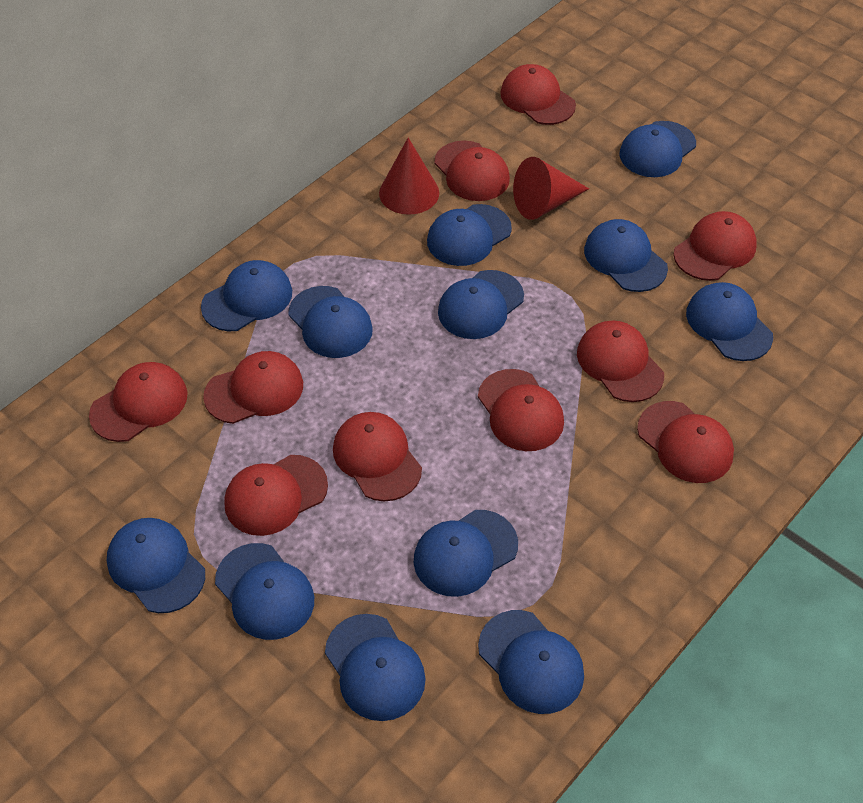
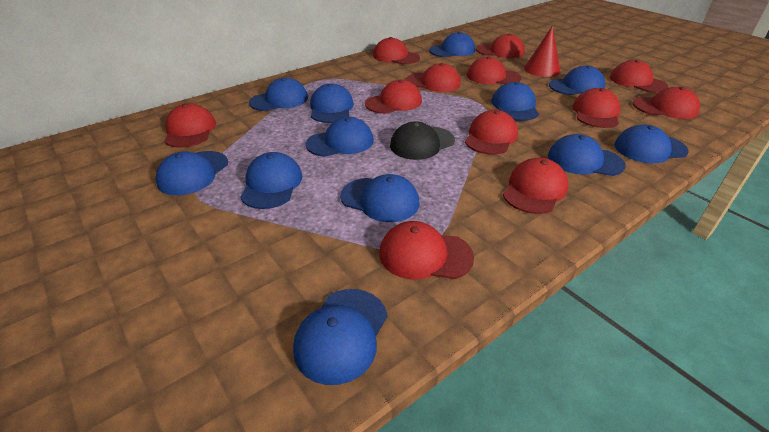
black cap: none = 0 -> [390,121,455,160] = 1
red cap: [89,362,187,442] [203,351,303,424] [224,455,328,536] [333,412,422,501] [434,141,510,201] [478,369,564,451] [500,64,576,125] [577,320,664,402] [637,401,734,483] [673,211,757,281] = 10 -> [164,103,216,147] [365,80,422,114] [373,37,420,64] [379,221,474,280] [406,63,461,92] [465,110,518,155] [467,56,521,84] [476,33,525,58] [503,158,568,214] [573,88,621,128] [610,60,668,93] [633,87,700,119] = 12
red cone: [379,138,439,215] [513,157,589,220] = 2 -> [524,26,560,77] = 1

